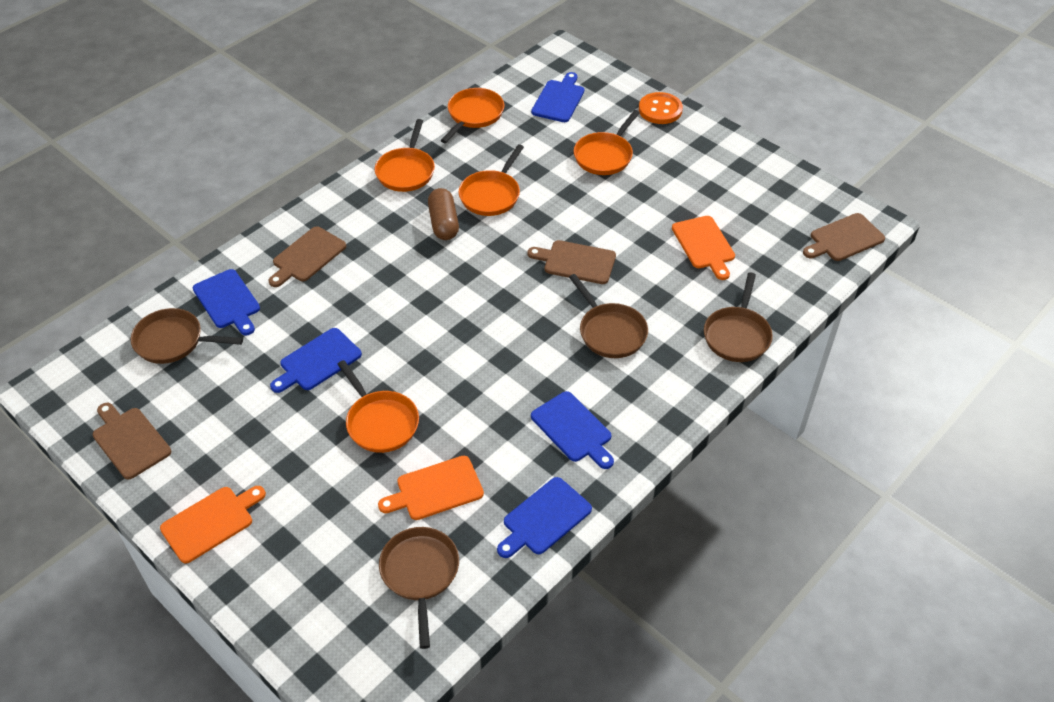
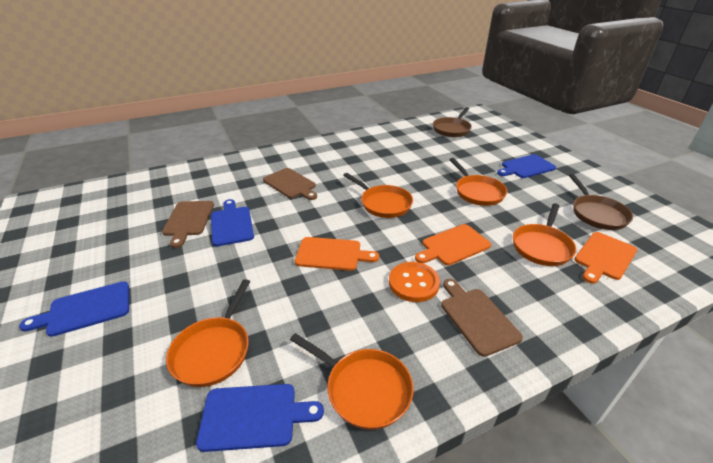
blue cutting board: [193,269,260,335] [270,328,362,393] [497,477,592,558] [531,72,584,122] [531,391,614,469] = 5 -> [19,281,129,337] [196,384,324,452] [211,199,254,246] [497,154,556,178] = 4
brown capsule: [428,188,459,240] = 1 -> none = 0
brown cutting board: [93,403,171,479] [268,226,346,287] [527,240,616,284] [803,213,885,261] = 4 -> [162,201,214,248] [263,168,317,200] [441,279,523,357] = 3
brown pan: [131,308,243,364] [379,527,459,649] [569,274,648,358] [704,272,773,362] = 4 -> [433,107,472,137] [569,174,633,230] = 2

